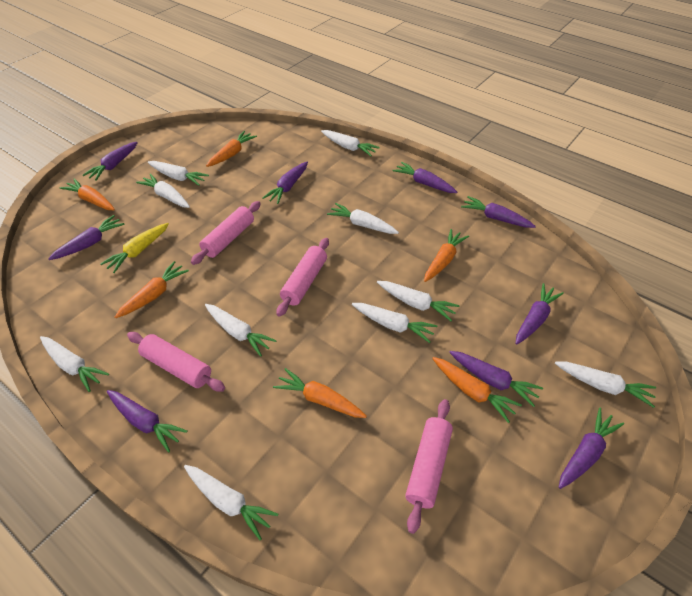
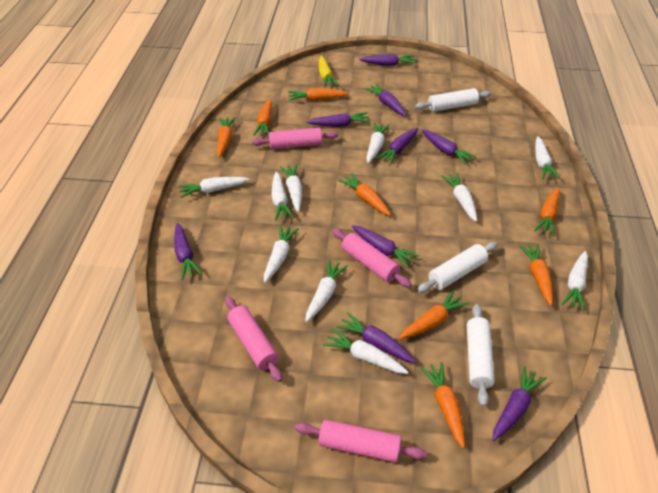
orange carrot: [60,178,115,210] [115,261,189,318] [206,131,257,167] [273,368,367,418] [424,229,469,282] [432,357,522,423] = 6 -> [217,117,236,157] [253,99,272,136] [288,88,349,101] [338,173,391,216] [399,290,469,339] [420,362,465,449] [519,244,553,306] [534,187,560,236] = 8
white rolling pin: none = 0 -> [415,88,491,112] [417,242,498,293] [467,304,495,407] = 3

